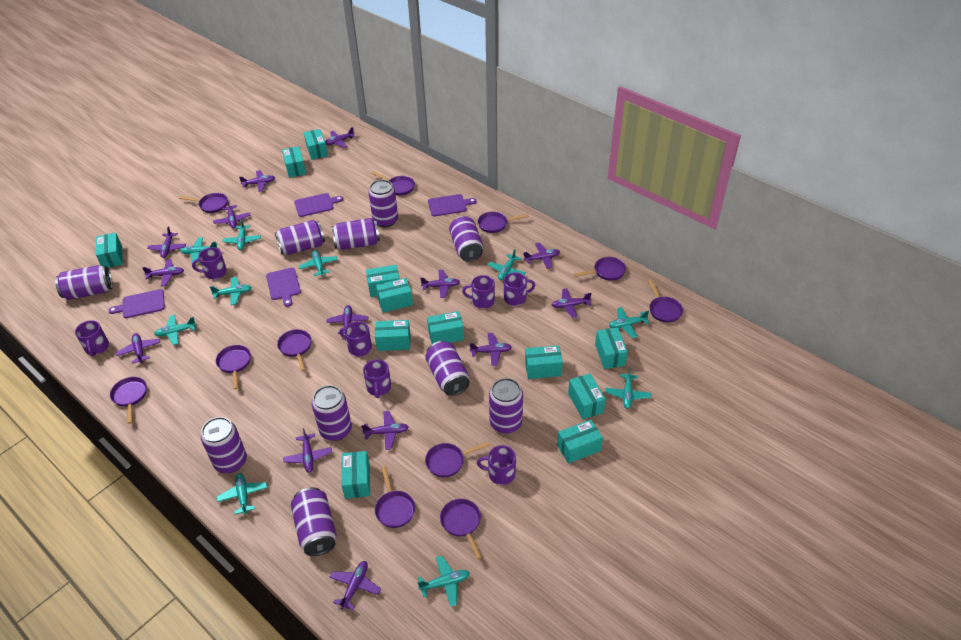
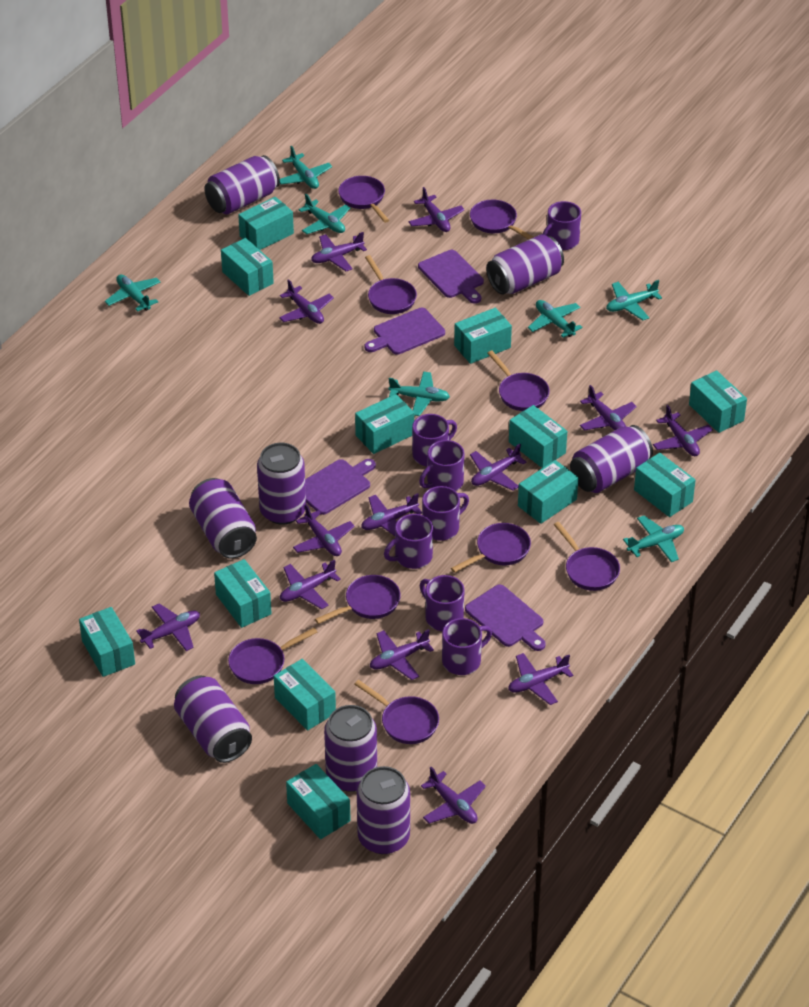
purple can: [55,265,113,300] [201,417,247,473] [275,220,325,255] [291,487,337,556] [312,385,352,441] [331,218,380,250] [368,179,398,227] [425,341,470,396] [449,216,483,262] [489,378,523,434] = 10 -> [174,675,252,763] [189,478,257,558] [204,155,280,215] [257,443,306,525] [324,705,377,792] [357,766,410,854] [486,234,564,295] [570,425,653,493] = 8
purple pan: [110,377,147,424] [179,193,228,213] [216,345,251,389] [277,329,312,371] [372,171,415,195] [375,466,415,528] [425,442,490,477] [440,499,482,560] [478,212,529,233] [574,257,626,281] [648,279,683,323] = 11 -> [228,628,317,684] [315,575,401,624] [339,176,389,223] [354,680,439,744] [365,255,417,314] [451,523,531,573] [470,200,534,240] [487,350,550,411] [554,522,620,591] = 9
purple plane: [116,333,160,364] [142,259,184,286] [147,226,186,258] [213,200,251,228] [239,170,275,192] [283,428,332,473] [325,127,356,148] [326,305,368,334] [329,561,381,610] [361,411,409,450] [420,270,460,298] [469,333,512,366] [523,243,560,269] [552,288,592,318] = 14 -> [136,604,200,651] [279,279,334,324] [280,559,341,609] [293,504,355,556] [311,232,367,271] [361,493,422,536] [370,629,434,680] [408,187,465,232] [421,767,486,824] [470,444,527,491] [508,653,573,705] [580,385,637,431] [653,405,713,456] = 13
turquoise plane: [154,315,196,345] [180,237,218,263] [210,277,252,305] [217,473,267,515] [222,219,261,250] [299,250,338,276] [417,556,470,607] [488,249,526,280] [605,367,651,409] [609,307,649,338] = 10 -> [105,274,161,311] [280,146,332,189] [299,194,350,234] [388,372,450,416] [528,300,583,338] [606,280,662,320] [623,515,684,562] = 7

